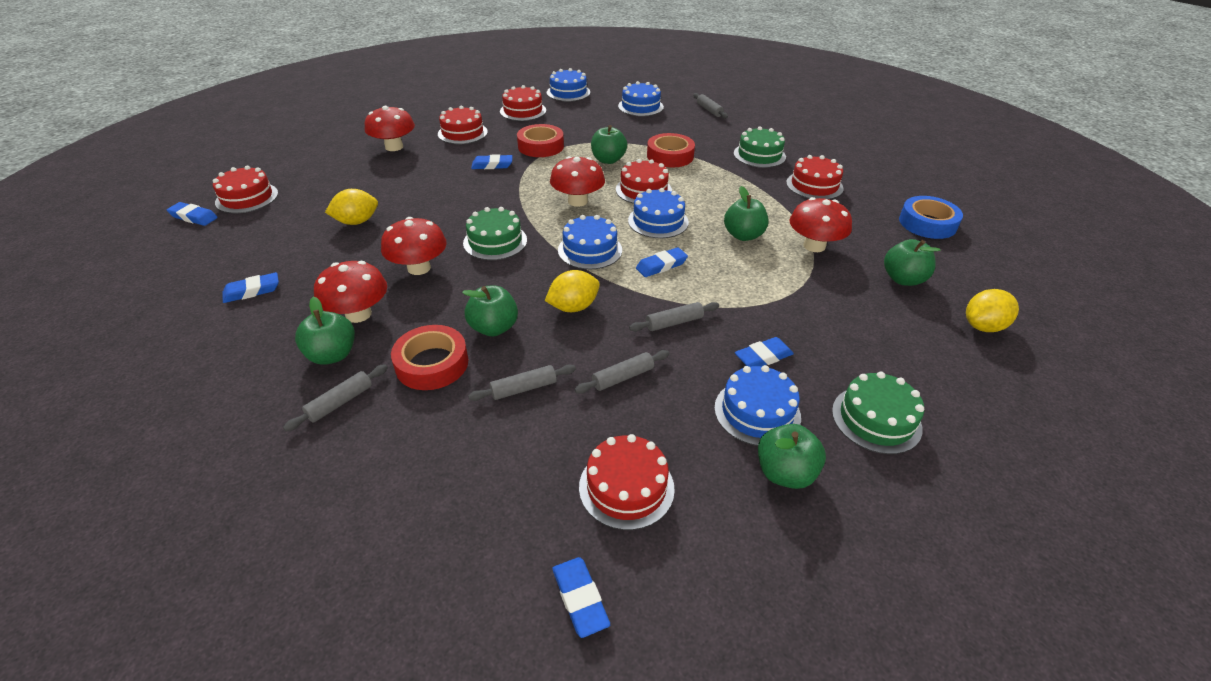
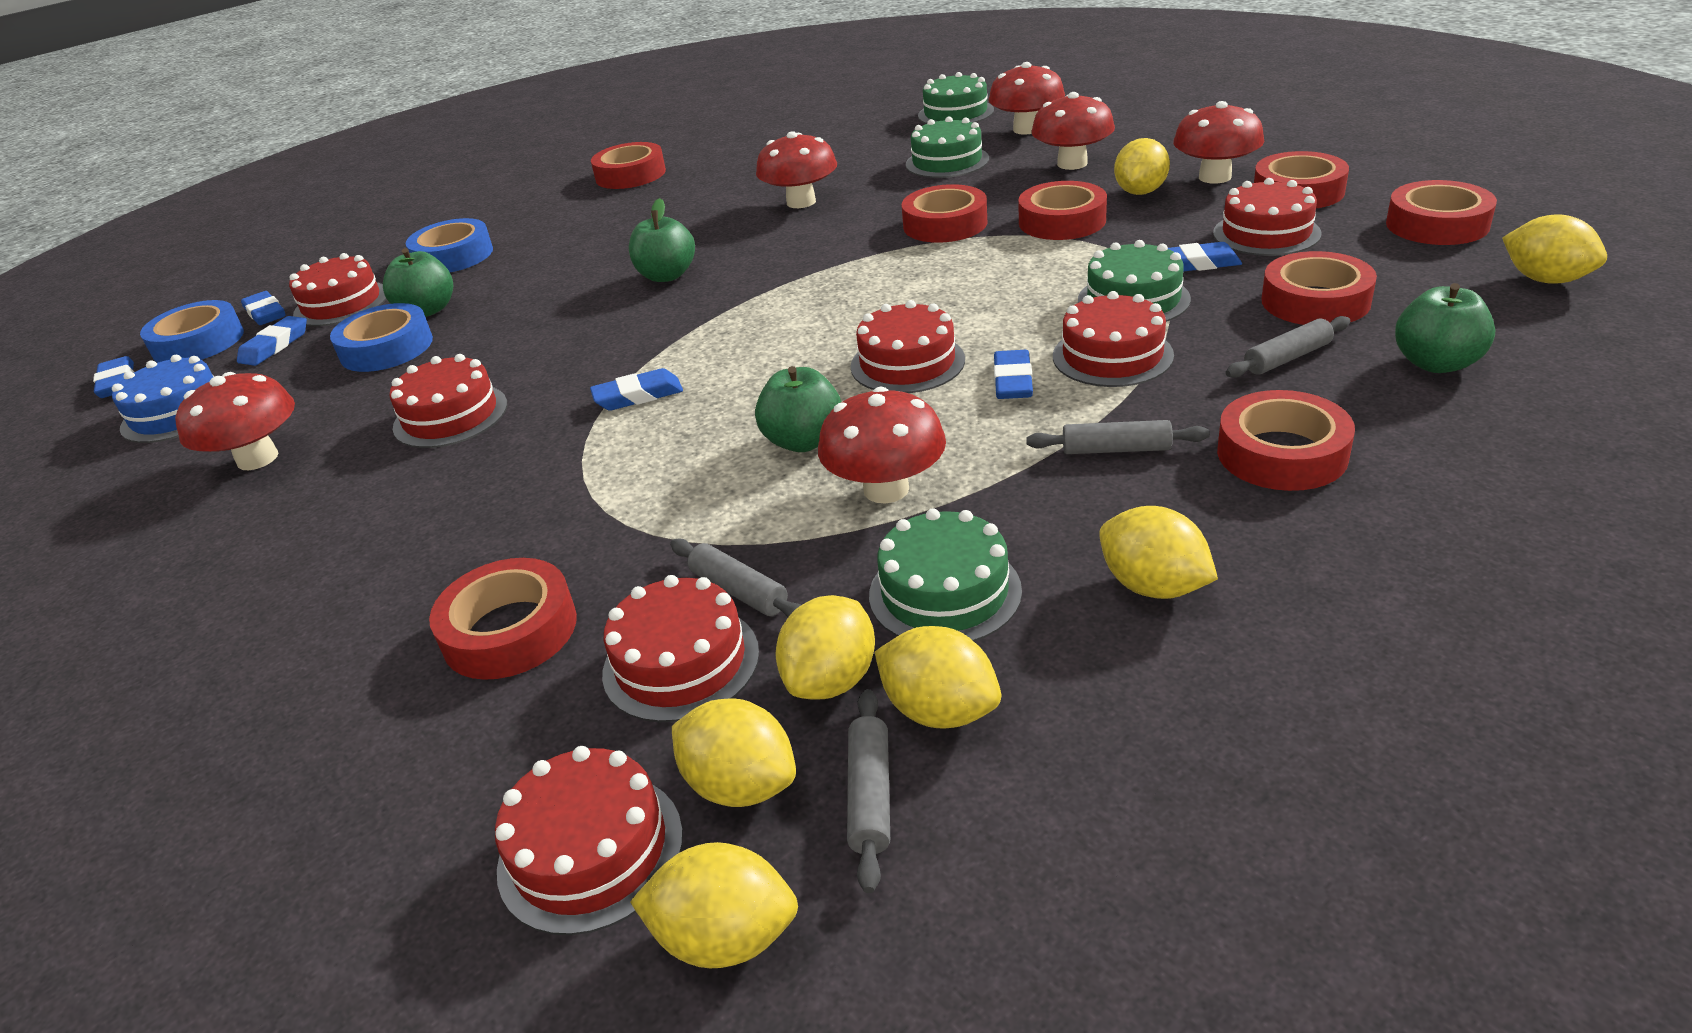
blue cake: [547,68,590,101] [558,215,622,269] [618,81,664,116] [628,188,689,238] [714,365,801,446] = 5 -> [112,355,214,443] = 1
blue tape: [899,196,963,239] = 1 -> [140,300,244,363] [330,303,433,372] [406,218,493,272] = 3
green apple: [295,297,355,365] [462,285,518,336] [591,125,627,164] [724,186,769,241] [758,424,826,489] [884,239,940,286] = 6 -> [383,248,453,317] [629,198,695,282] [755,366,842,452] [1395,283,1495,373] = 4
green cake: [463,207,527,260] [734,126,786,168] [832,372,924,454] = 3 -> [869,509,1022,641] [906,116,989,178] [918,72,994,124] [1078,240,1191,322] = 4
grey rolling pin: [283,364,388,431] [468,364,576,401] [574,350,669,394] [629,302,719,331] [693,93,728,119] = 5 -> [670,539,801,617] [847,689,890,893] [1026,420,1210,454] [1225,316,1350,378] = 4
red cake: [213,166,278,213] [438,106,488,144] [500,85,546,121] [579,434,675,530] [616,159,672,204] [786,155,844,199] = 6 -> [289,253,386,326] [390,354,507,448] [495,746,683,935] [602,575,759,722] [850,300,965,393] [1053,291,1174,387] [1213,178,1321,256] = 7
red mushroom: [314,261,387,323] [365,106,415,151] [381,217,447,275] [550,156,605,207] [790,197,852,252] = 5 -> [175,372,295,470] [756,131,837,208] [818,387,946,503] [989,62,1065,135] [1031,92,1115,170] [1173,101,1265,184] = 6
red tape: [391,325,468,390] [517,124,564,157] [647,133,695,167] = 3 -> [429,558,577,680] [591,142,666,189] [901,184,987,243] [1018,181,1107,240] [1217,390,1355,491] [1254,151,1349,208] [1261,251,1377,325] [1386,180,1497,245] = 8
yellow lemon: [325,189,378,225] [545,270,600,312] [966,289,1019,332] = 3 -> [630,842,798,968] [672,698,796,807] [775,595,875,700] [875,626,1001,728] [1099,506,1218,599] [1114,138,1170,195] [1502,215,1607,284] = 7

